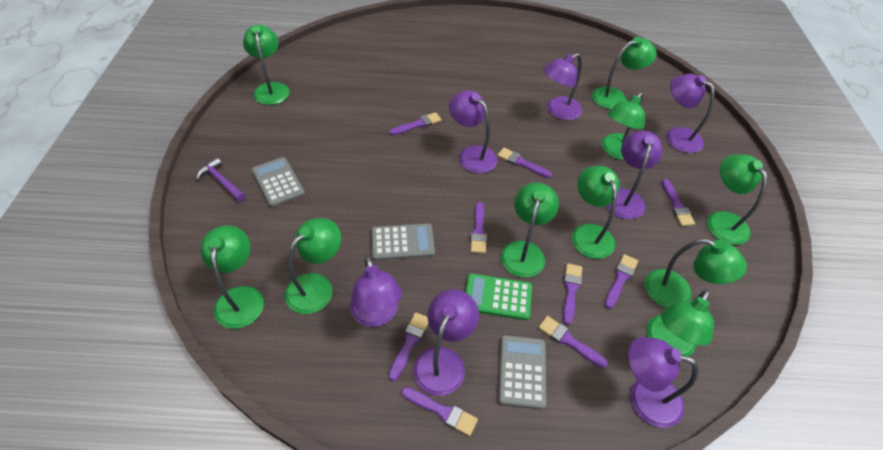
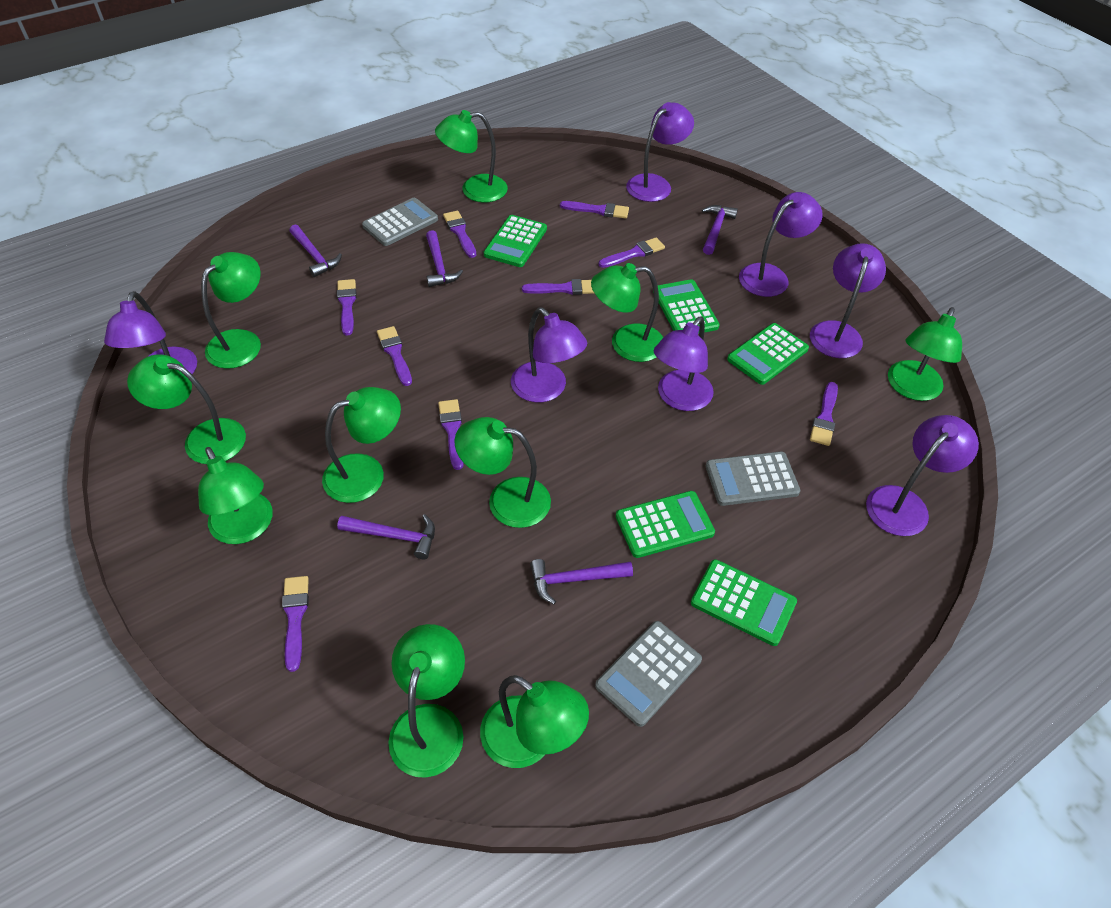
green calculator: [465,274,532,320] = 1 -> [484,215,547,267] [616,491,715,558] [653,279,720,334] [691,559,797,646] [727,323,809,385] = 5
purple hammer: [196,157,245,202] = 1 -> [290,225,342,277] [337,514,435,560] [426,230,463,287] [530,559,633,604] [702,205,738,255] = 5

